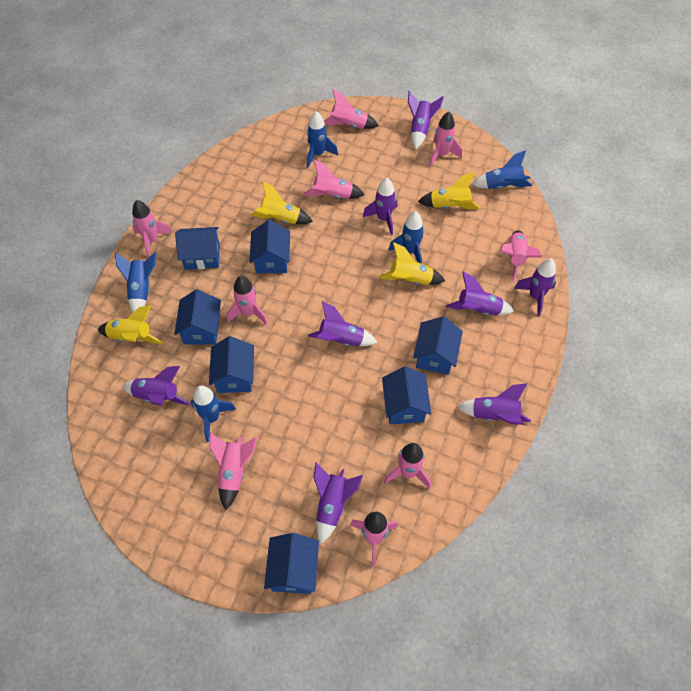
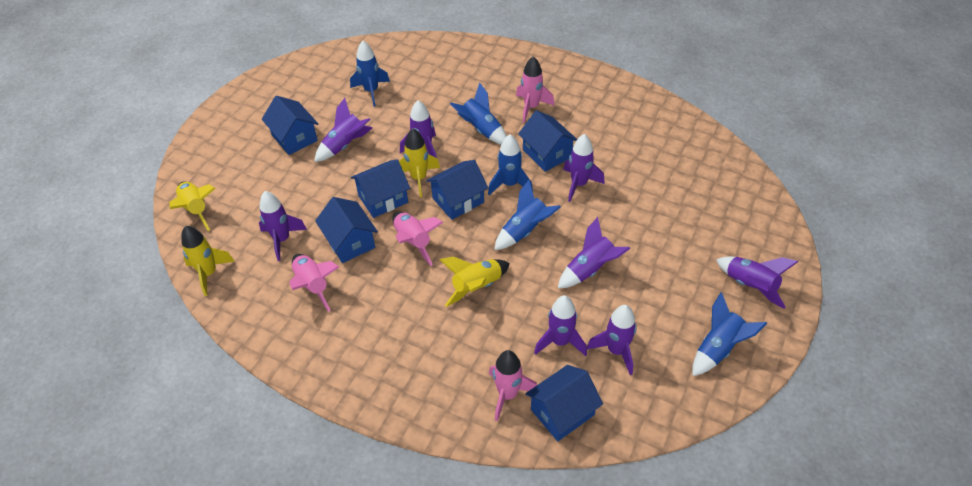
blue house: [174,289,221,345] [175,227,219,270] [209,336,254,393] [249,220,290,274] [264,533,319,594] [382,366,431,424] [413,316,463,375] = 7 -> [262,96,318,155] [315,197,378,263] [351,159,410,218] [426,160,488,220] [518,110,577,172] [525,365,603,441] = 6
pink rocket: [132,200,172,258] [210,432,257,510] [227,276,268,325] [303,159,365,199] [324,89,379,129] [350,512,398,567] [384,443,431,489] [429,112,462,167] [500,230,542,283] = 9 -> [289,254,339,312] [393,212,444,266] [489,350,537,421] [516,56,555,123] = 4

